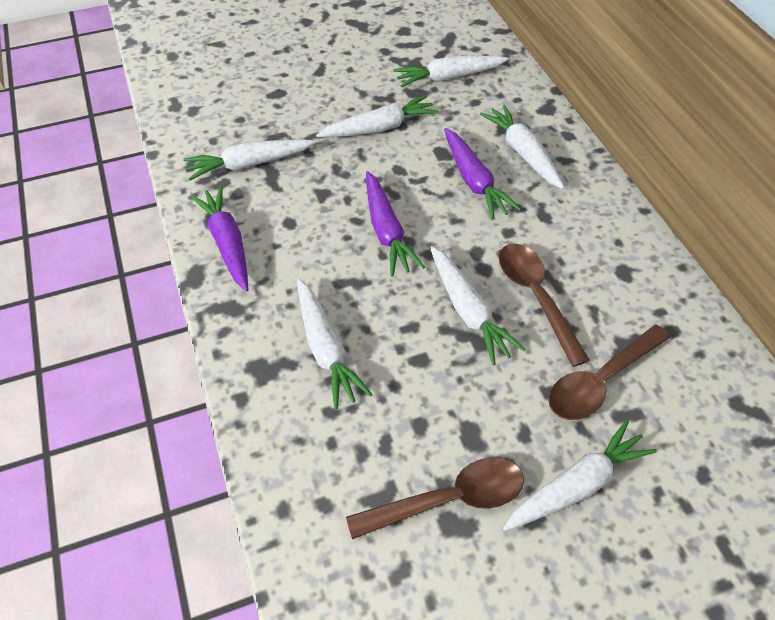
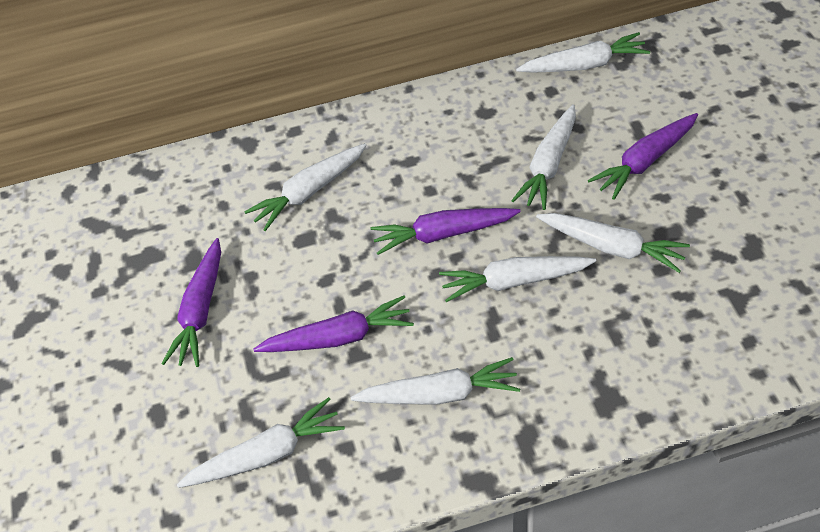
brown spoon: [346,458,524,539] [499,244,590,367] [548,325,670,420] = 3 -> none = 0
purple carrot: [190,186,248,291] [366,171,425,277] [444,128,521,220] = 3 -> [162,238,221,367] [253,296,414,352] [370,208,521,255] [588,113,698,200] = 4

